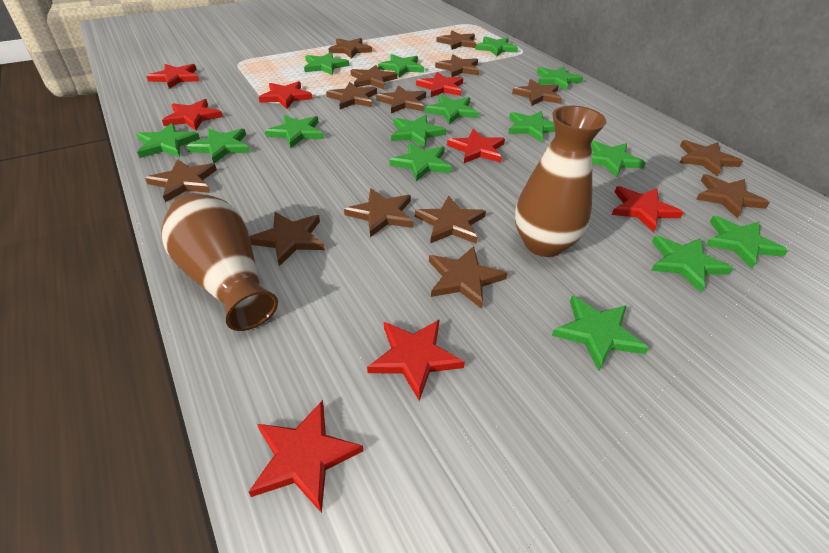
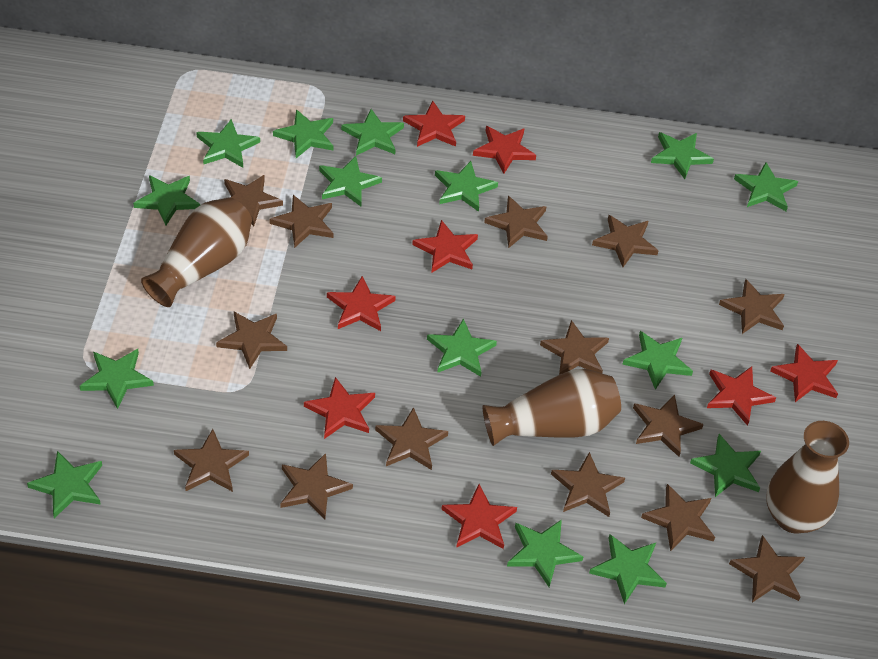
brown vase: [161,193,278,331] [515,106,606,257] = 2 -> [141,197,252,307] [483,369,621,446] [766,421,849,534] = 3

